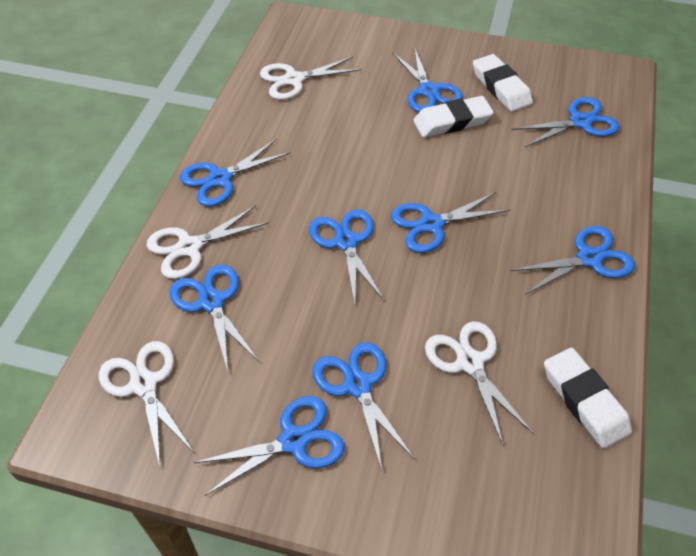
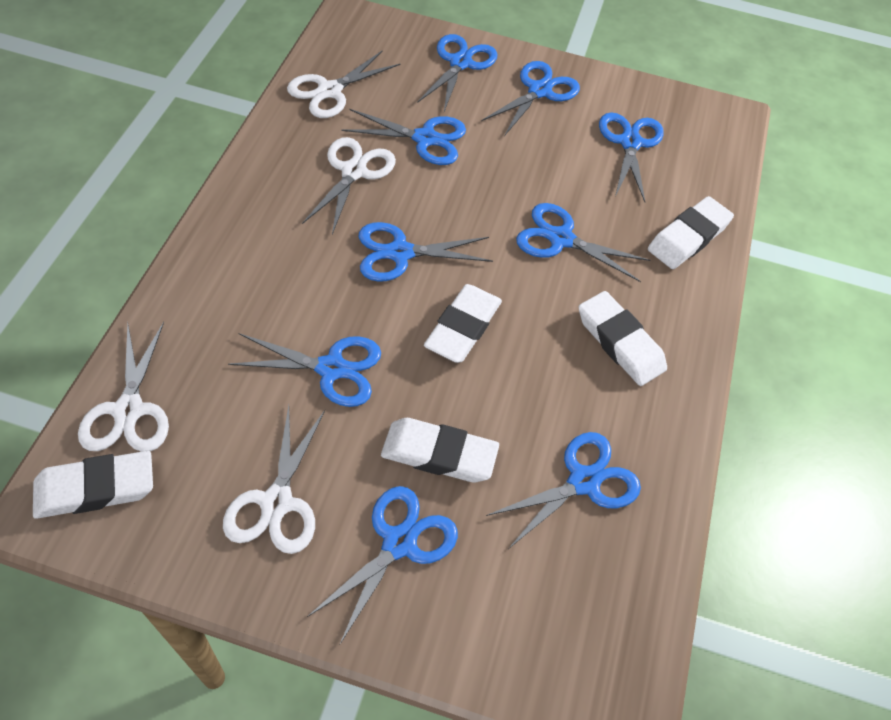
white eraser: [413,96,494,137] [473,54,533,112] [544,348,632,449] = 3 -> [33,451,153,519] [381,418,499,482] [424,284,502,363] [579,291,667,386] [648,196,734,269] = 5

